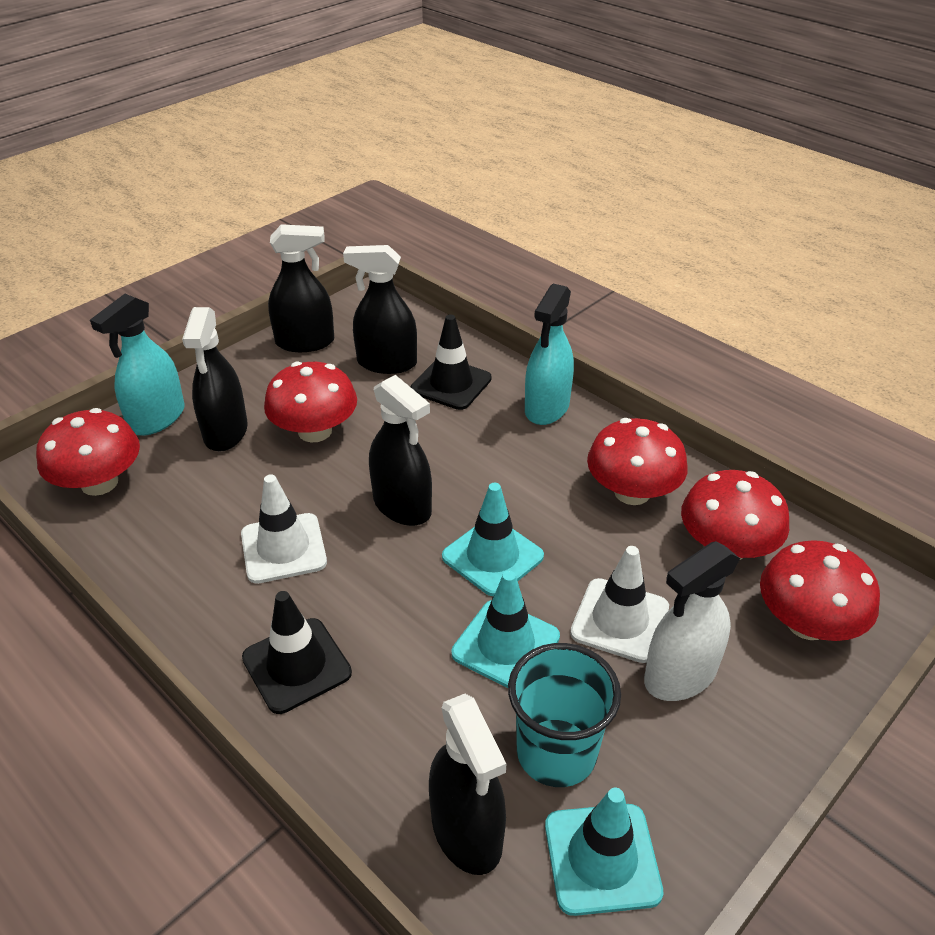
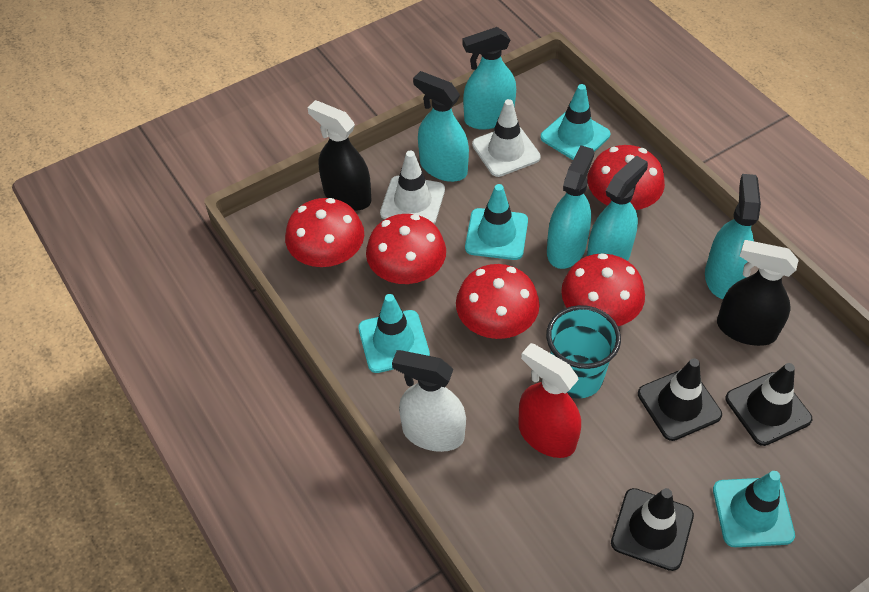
black spray bottle: [182,307,248,452] [268,224,334,352] [343,245,417,374] [369,375,432,526] [429,694,506,875] = 5 -> [307,100,371,211] [717,240,799,346] = 2
black traffic cone: [242,591,352,714] [411,315,492,410] = 2 -> [611,488,694,571] [638,358,722,441] [725,363,812,446] = 3
red spray bottle: none = 0 -> [518,343,581,458] = 1
turquoise spray bottle: [90,294,185,436] [525,283,574,425] = 2 -> [413,71,469,182] [462,27,516,130] [547,145,594,269] [587,156,648,261] [705,174,761,299] = 5
turquoise traffic cone: [442,483,544,596] [452,571,560,688] [545,788,664,916] = 3 -> [358,294,430,373] [465,184,528,260] [540,84,611,160] [713,471,795,547] = 4

